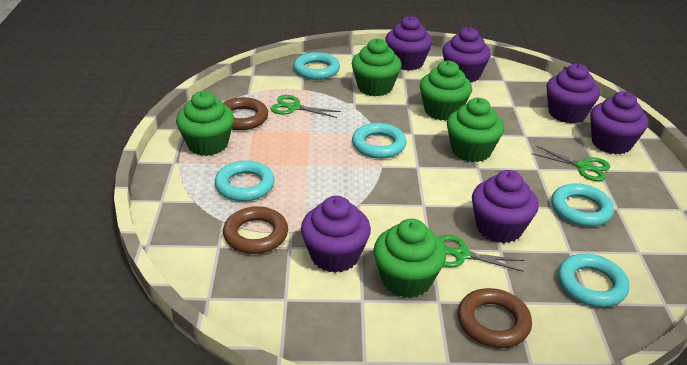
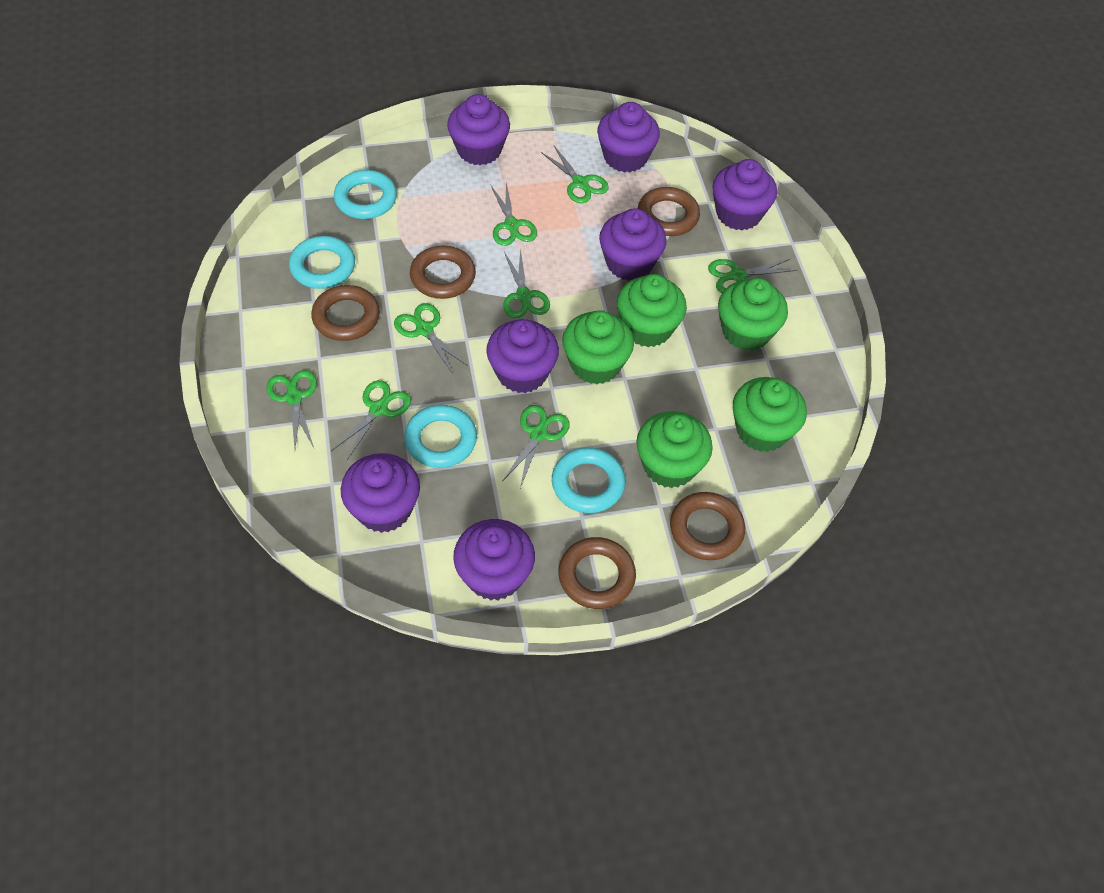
brown ring: [223,97,268,130] [223,206,288,254] [458,288,532,348] = 3 -> [311,285,380,341] [410,245,476,299] [558,537,636,609] [638,187,700,236] [670,492,745,560] = 5
green scissors: [270,95,341,118] [438,235,525,272] [531,146,610,181] = 3 -> [266,370,317,449] [331,380,411,460] [394,303,468,374] [490,182,537,246] [503,248,550,318] [503,405,570,488] [541,146,609,203] [708,259,797,293] = 8
purple cupcake: [301,196,371,273] [386,16,432,71] [442,27,491,82] [472,170,539,243] [546,64,600,123] [590,91,648,155] = 6 -> [341,453,420,533] [447,94,510,165] [453,519,535,600] [486,319,559,393] [597,102,660,173] [599,208,667,281] [712,159,777,230] = 7
turquoise ring: [215,160,275,202] [293,52,340,80] [352,123,406,159] [551,183,614,227] [558,254,629,307] = 5 -> [289,236,355,289] [334,170,397,219] [404,405,477,468] [552,447,625,513] = 4

